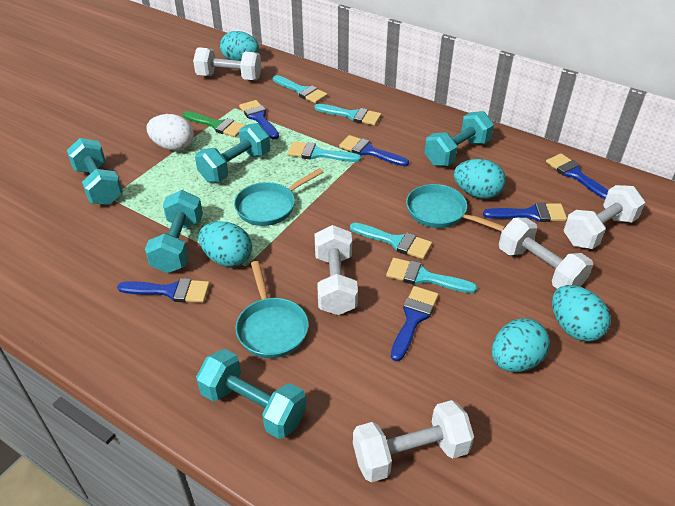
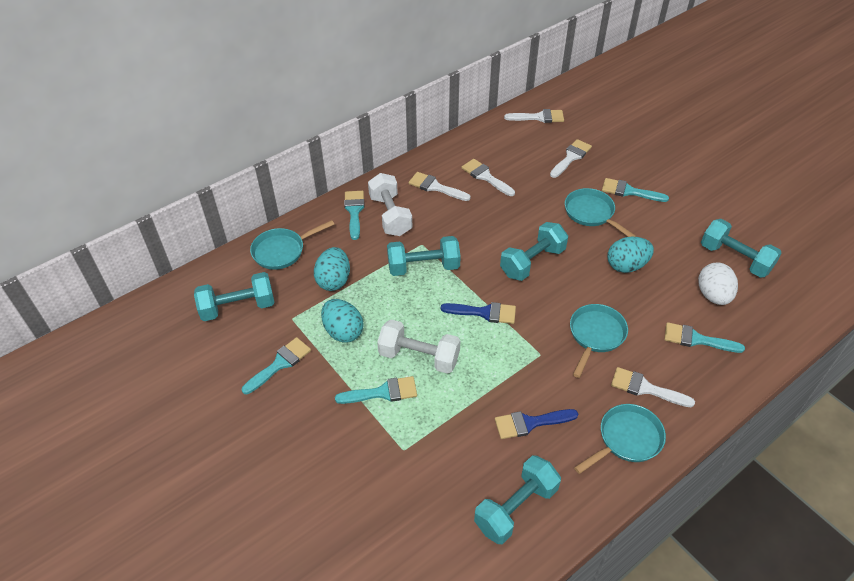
blue brush: [117,278,210,303] [239,100,279,139] [339,135,409,166] [391,286,439,361] [483,202,567,222] [546,153,608,199] = 6 -> [441,302,516,324] [495,409,578,439] = 2
green brush: [183,111,246,137] = 1 -> none = 0
turquoise egg: [198,221,252,267] [220,31,259,61] [454,159,506,199] [492,318,550,372] [552,285,611,342] = 5 -> [314,247,350,291] [321,299,364,343] [608,237,654,273] = 3
turquoise pan: [234,168,323,226] [235,261,309,358] [406,184,506,231] = 3 -> [250,220,334,270] [565,188,637,237] [570,304,628,378] [574,404,666,474] = 4
white brush: none = 0 -> [409,172,471,201] [462,159,515,196] [504,109,564,123] [550,139,592,178] [611,367,695,407] = 5
white dumbbell: [193,47,261,80] [315,225,358,315] [353,400,474,482] [499,218,593,289] [564,185,645,249] = 5 -> [368,173,412,236] [377,319,460,374] = 2

